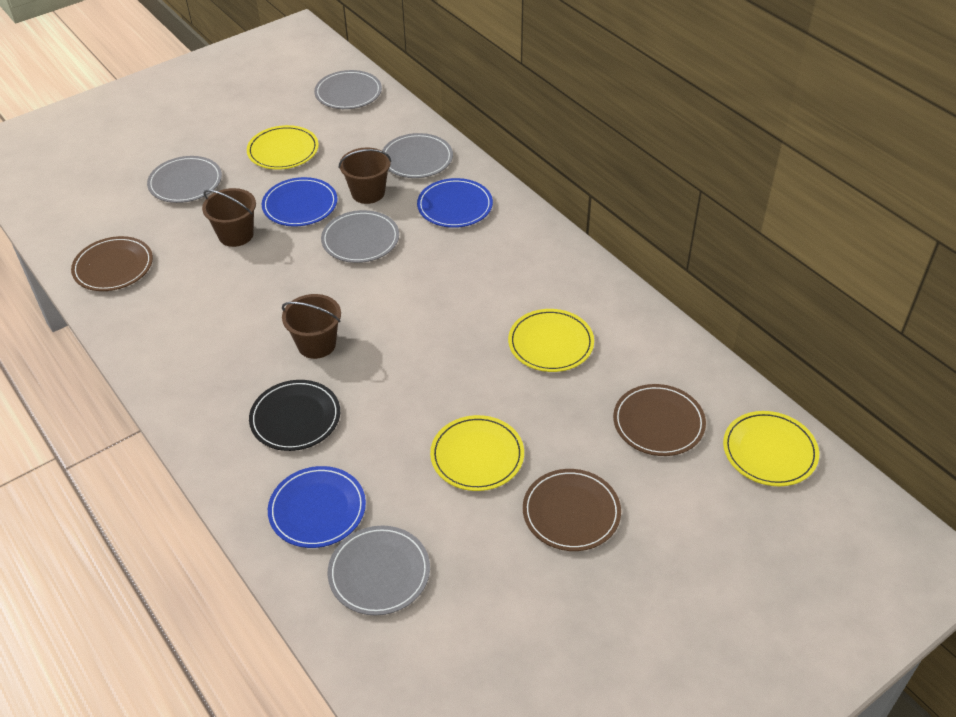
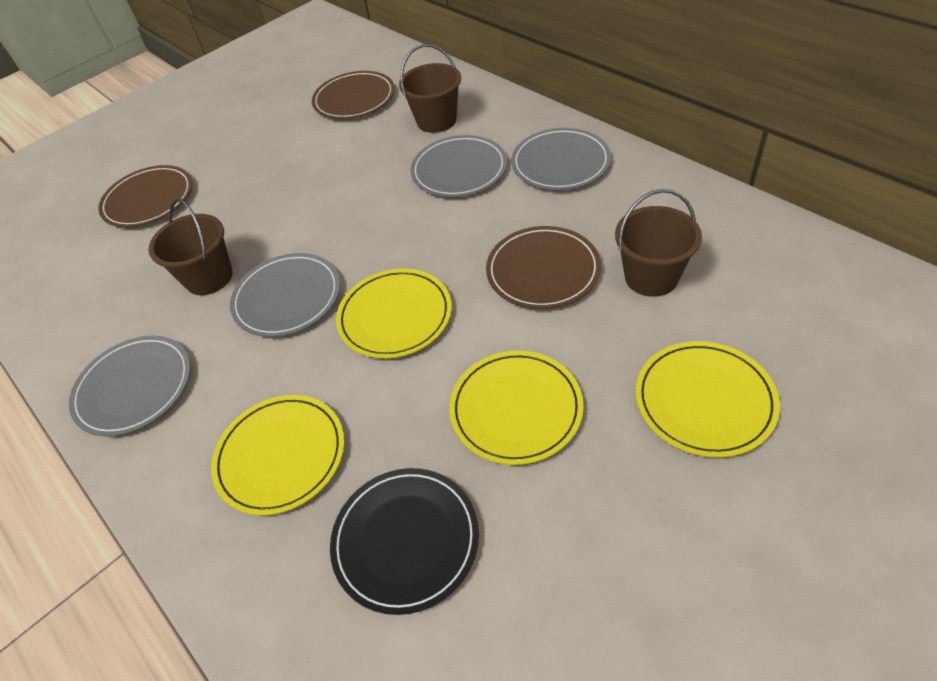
blue plate: [262,177,337,227] [268,466,366,548] [417,178,493,228] = 3 -> none = 0
grey plate: [147,156,222,203] [314,70,382,109] [321,210,399,263] [328,526,430,616] [382,133,453,178] = 5 -> [69,336,191,436] [230,253,340,337] [410,135,507,197] [511,128,611,190] = 4

